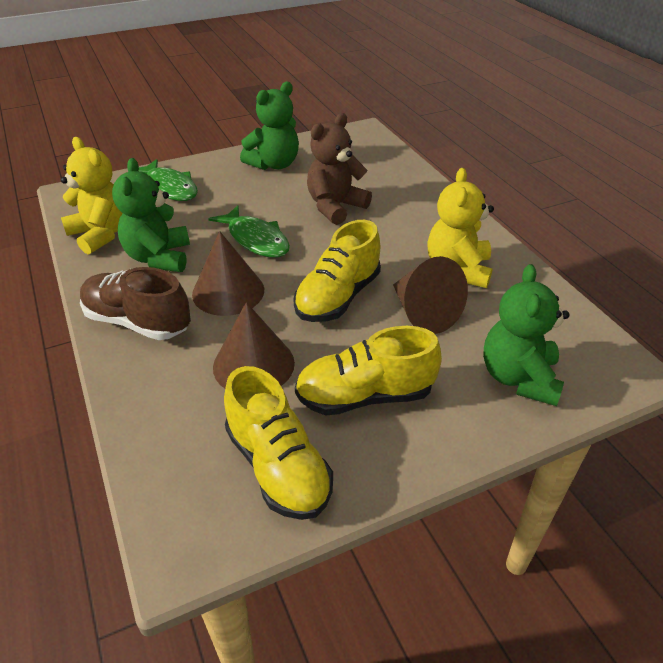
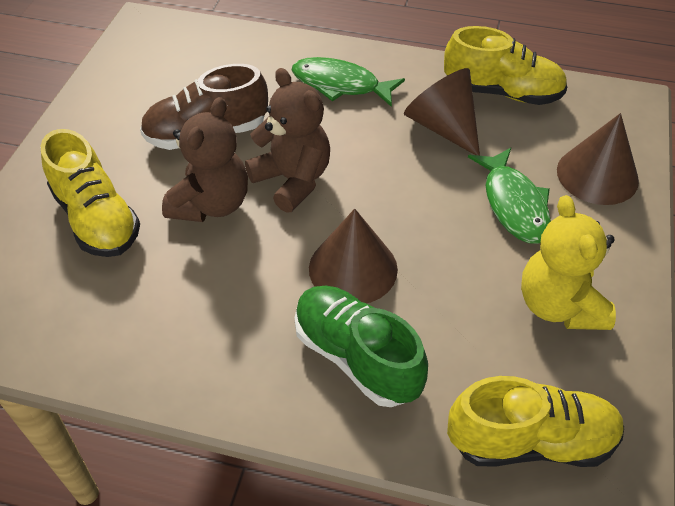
brown teddy bear: [307,113,372,225] = 1 -> [162,97,248,222] [245,68,330,213] = 2
green shoe: none = 0 -> [295,286,428,407] = 1
green teddy bear: [112,158,190,272] [240,82,299,170] [483,264,570,406] = 3 -> none = 0
yellow teddy bear: [61,137,123,255] [428,168,494,288] = 2 -> [521,195,616,330] = 1

